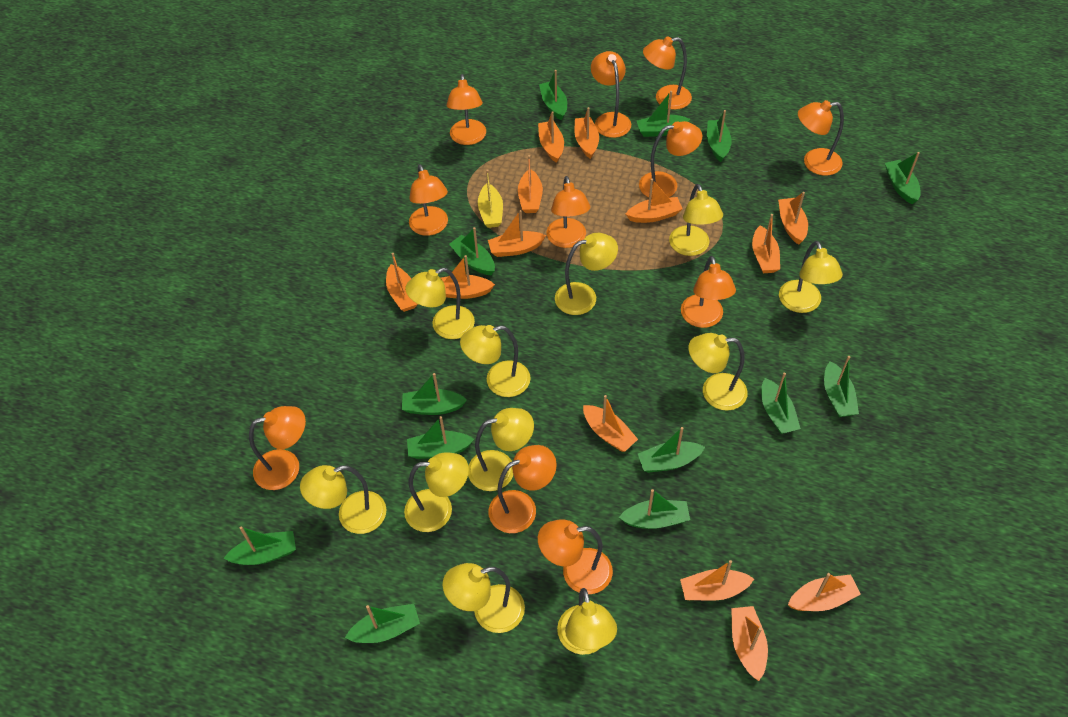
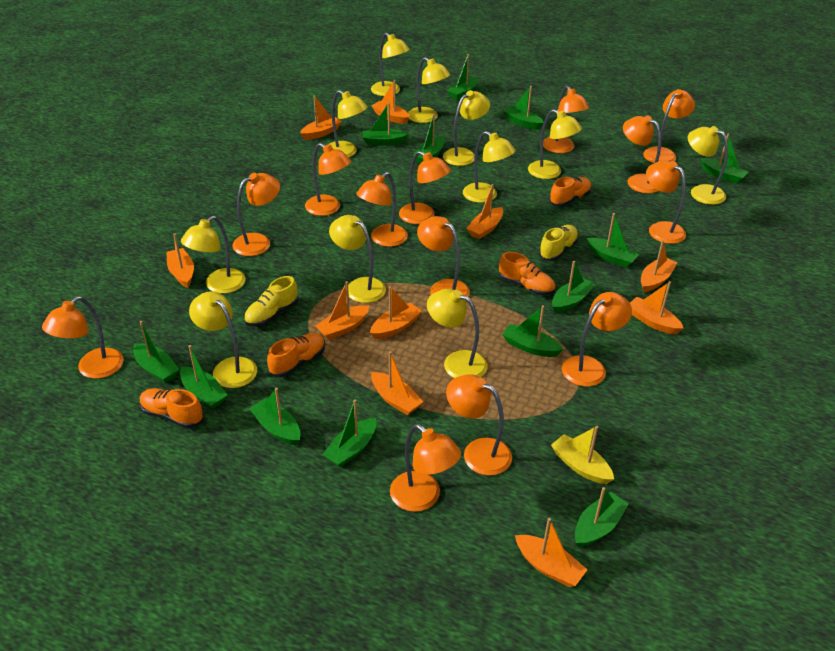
orange boat: [386,253,418,312] [441,255,495,299] [488,210,546,257] [518,155,543,213] [538,111,564,163] [575,107,599,159] [583,395,638,452] [626,179,683,223] [680,560,754,601] [731,606,768,681] [752,214,780,273] [778,192,808,245] [788,573,861,611] = 13 -> [166,233,194,288] [300,96,342,140] [316,281,369,340] [370,286,422,339] [371,80,409,124] [371,351,423,415] [466,184,503,239] [515,518,588,587] [630,281,684,335] [641,240,677,292] = 10
orange lamp: [249,406,306,490] [409,164,448,236] [446,74,486,145] [488,445,557,533] [538,519,613,594] [546,176,591,248] [591,51,631,138] [639,121,702,198] [643,36,692,110] [681,256,736,328] [798,100,844,176] = 11 -> [42,296,124,379] [232,173,280,256] [305,143,351,216] [356,172,408,247] [390,424,461,512] [399,151,451,224] [417,216,470,297] [446,374,512,476] [543,86,589,153] [562,292,632,387] [623,115,661,193] [643,89,695,163] [646,160,686,244] = 13
orange shoe: none = 0 -> [140,388,203,428] [267,333,325,377] [499,252,555,295] [549,177,592,207] = 4
yellow shoe: none = 0 -> [244,276,299,327] [539,225,579,261] = 2

